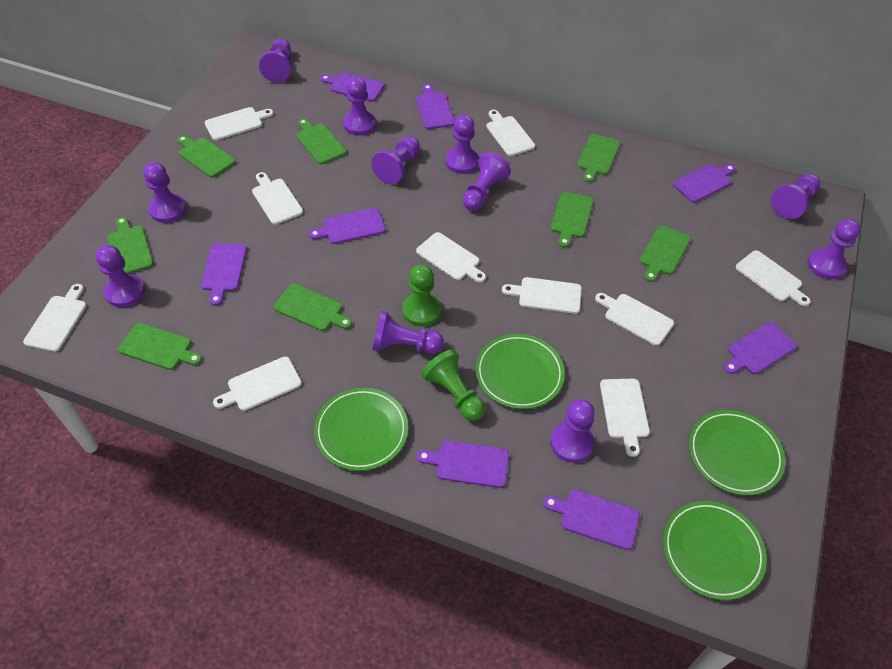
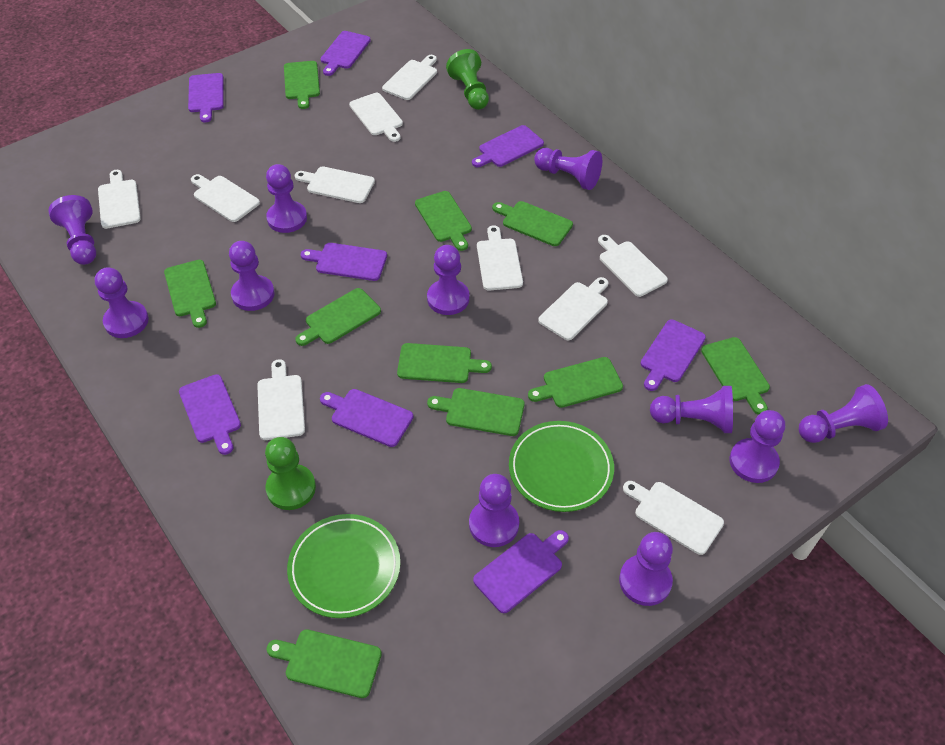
green cutting board: [107,217,153,274] [118,323,202,370] [177,135,235,178] [274,284,352,331] [296,119,346,164] [551,192,593,248] [577,134,620,182] [640,225,691,282] = 8 -> [164,260,216,328] [266,629,382,698] [284,61,320,109] [296,288,381,346] [397,343,492,383] [415,191,472,251] [427,388,525,436] [492,201,573,246] [528,357,623,408] [701,337,770,415] = 10
green plate: [314,388,408,471] [476,334,565,409] [663,501,767,600] [689,410,785,495] = 4 -> [287,514,400,618] [509,421,614,512] = 2

